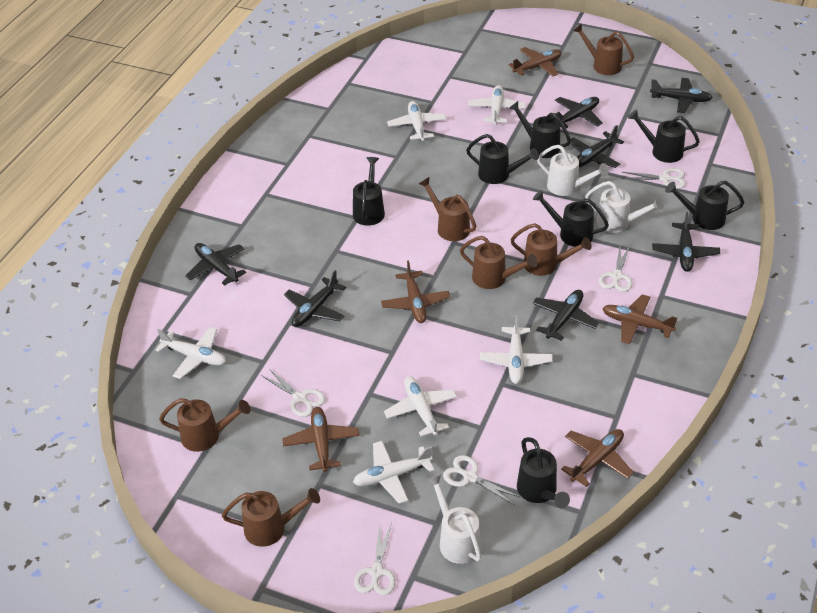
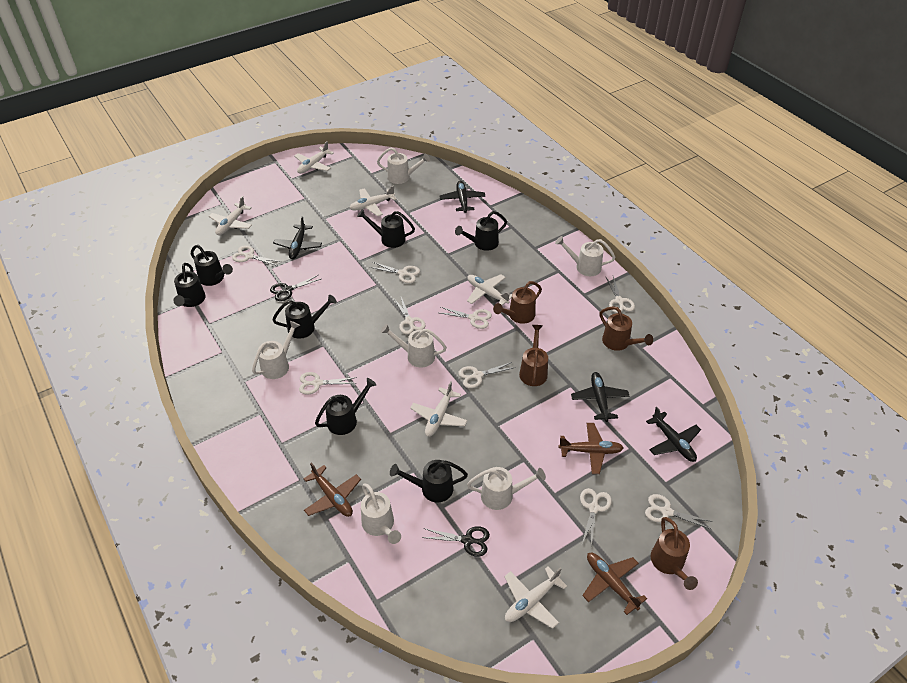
black plane: [185,243,246,286] [284,270,346,327] [532,290,599,341] [551,97,603,128] [570,125,624,168] [650,78,713,113] [652,212,720,272] = 7 -> [273,216,322,259] [440,181,485,213] [571,372,629,422] [646,407,701,462] = 4
black scissors: none = 0 -> [270,275,321,301] [422,526,490,557] = 2
brown plane: [282,407,359,472] [381,261,450,323] [508,47,561,76] [561,429,634,487] [602,294,678,344] = 5 -> [304,463,361,517] [558,423,624,474] [583,553,647,615] = 3
brown watering can: [159,398,250,452] [222,488,320,547] [419,177,476,241] [460,236,538,289] [510,223,592,276] [573,23,634,75] = 6 -> [493,281,542,324] [519,325,548,386] [600,306,653,351] [651,517,698,590] = 4
white scissors: [261,369,325,417] [354,523,396,595] [443,455,521,505] [599,246,633,292] [622,168,686,189] = 5 -> [232,245,281,266] [299,372,357,395] [370,262,420,283] [394,297,425,334] [440,307,492,329] [458,362,515,388] [580,488,612,547] [606,277,635,313] [645,494,713,529] = 9
white watering can: [426,474,481,564] [537,145,609,196] [585,181,664,233] = 3 -> [252,321,300,379] [361,483,401,544] [377,148,430,184] [381,324,447,368] [467,467,546,510] [555,236,615,276] = 6

